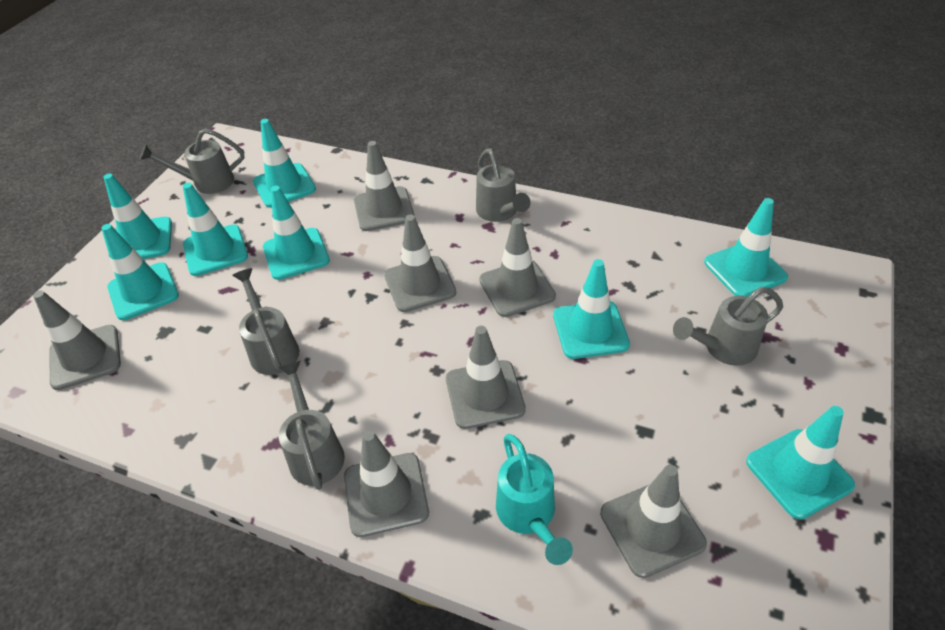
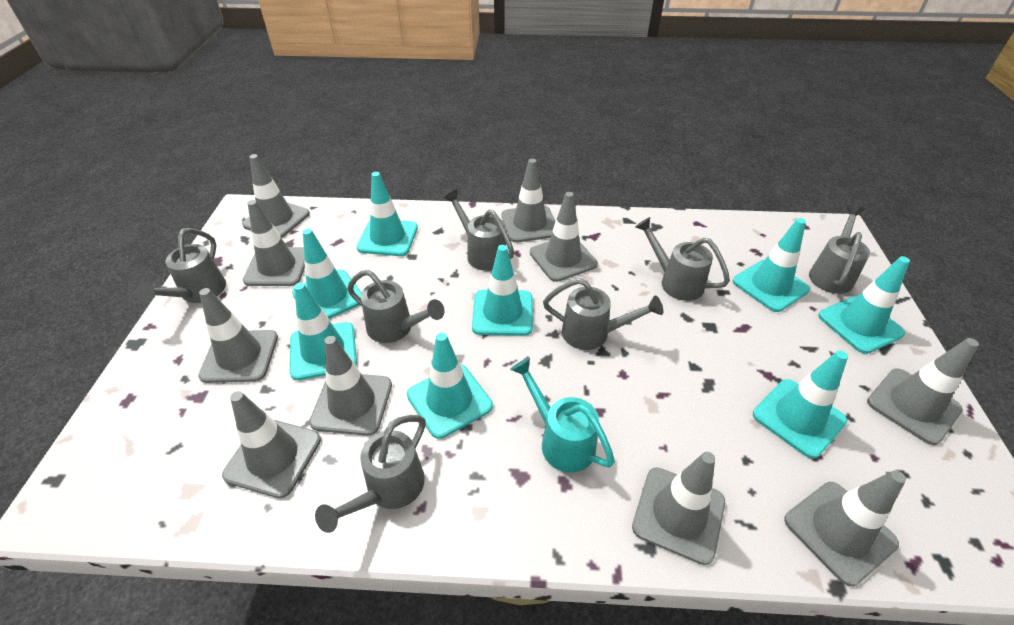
grey traffic cone: [33,290,121,390] [344,430,429,537] [354,141,415,231] [384,215,456,312] [446,326,526,429] [479,218,556,317] [600,465,707,578] = 7 -> [198,288,278,383] [222,391,321,498] [242,154,310,238] [243,200,305,286] [309,336,392,436] [502,159,556,243] [530,192,598,282] [632,452,725,565] [784,470,906,586] [867,338,979,445] = 10
grey watering can: [140,128,244,194] [232,268,299,375] [278,361,345,490] [476,148,531,222] [673,287,783,366] = 5 -> [136,228,226,303] [315,415,426,533] [347,270,445,343] [443,189,514,271] [543,278,664,350] [635,217,730,301] [809,205,870,294] = 7

